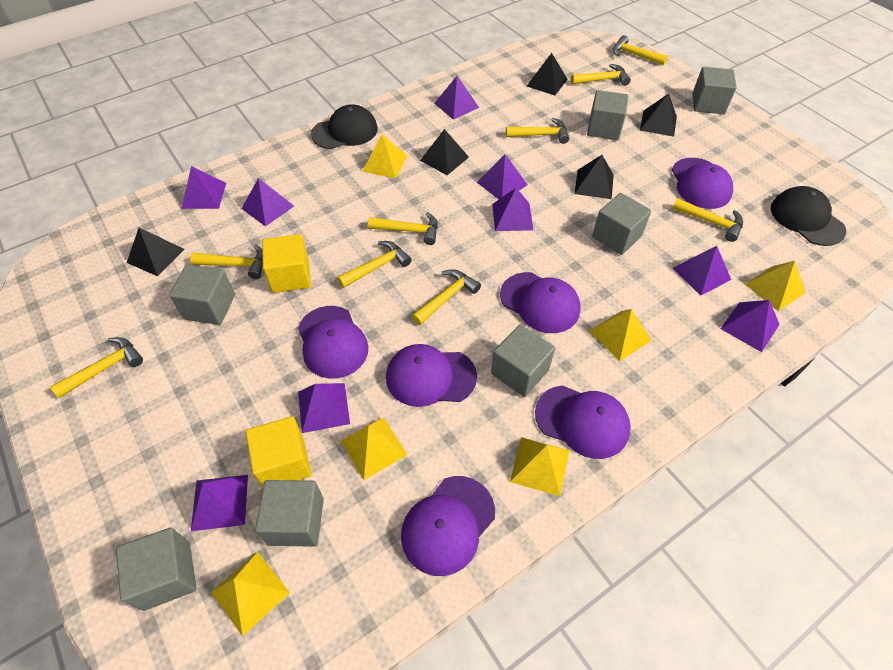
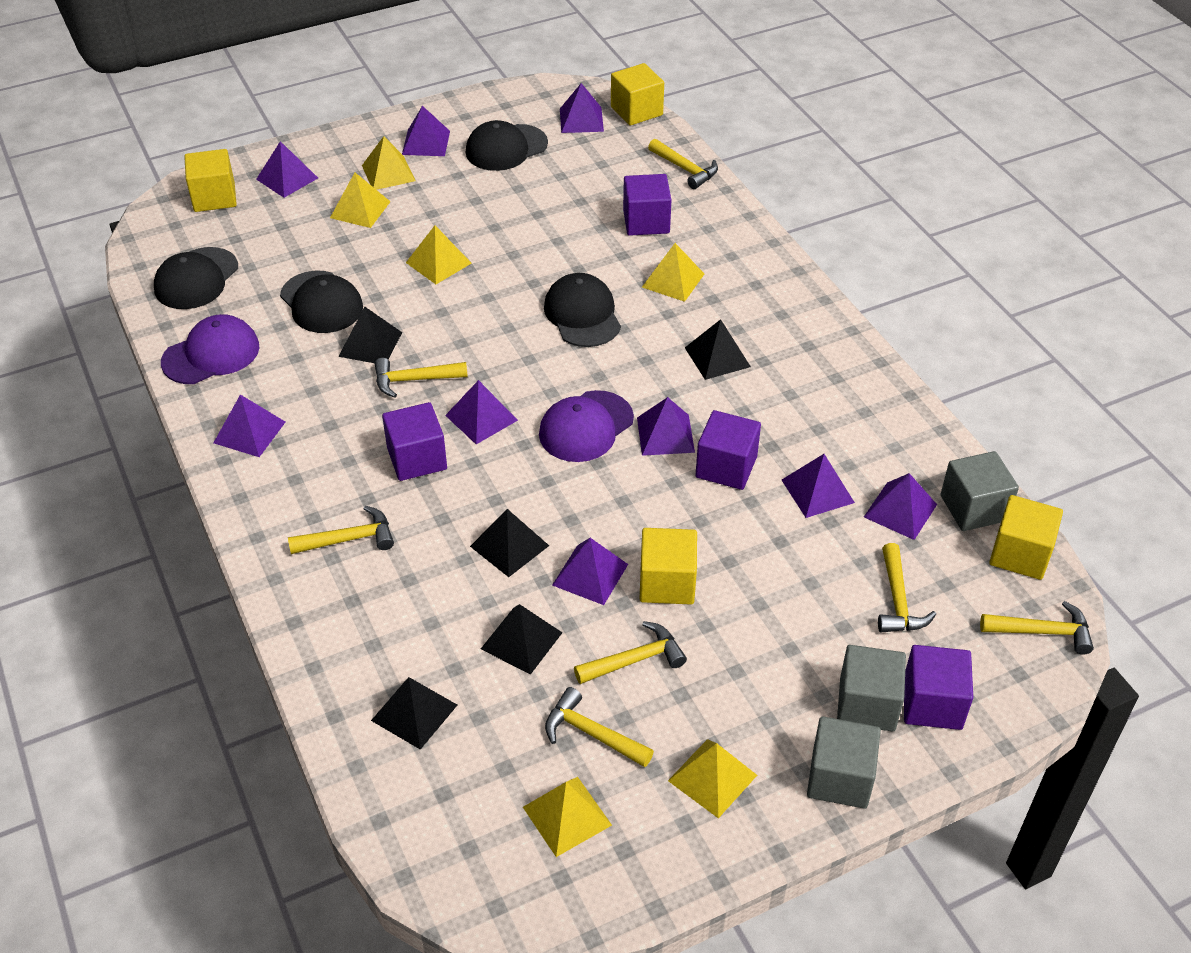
black cap: [311,104,378,149] [771,186,846,246] = 2 -> [154,247,238,309] [280,271,363,333] [466,120,548,171] [544,273,621,347] = 4
grey cube: [116,528,197,611] [169,265,235,325] [255,480,324,547] [491,324,555,397] [587,90,628,140] [592,193,651,255] [692,67,737,114] = 7 -> [807,716,881,809] [837,645,906,732] [941,451,1019,531] = 3
purple cap: [298,306,368,379] [386,344,477,407] [401,476,495,576] [500,272,581,333] [535,385,631,459] [672,158,733,209] = 6 -> [161,314,259,384] [539,390,634,462] = 2
purple cube: none = 0 -> [382,402,447,481] [623,174,671,236] [696,410,761,490] [904,645,973,730] = 4
yellow cube: [246,416,311,487] [262,234,311,293] = 2 -> [184,149,237,212] [611,63,664,126] [639,528,697,604] [989,495,1063,580] = 4
yellow hammer: [50,337,143,398] [190,244,263,279] [337,241,412,288] [368,212,438,245] [412,269,481,325] [506,118,569,144] [571,64,631,86] [613,35,668,65] [672,198,743,242] = 9 -> [288,506,394,554] [375,358,468,398] [545,687,654,767] [574,621,687,684] [648,139,718,189] [878,543,936,632] [980,601,1094,655] = 7

